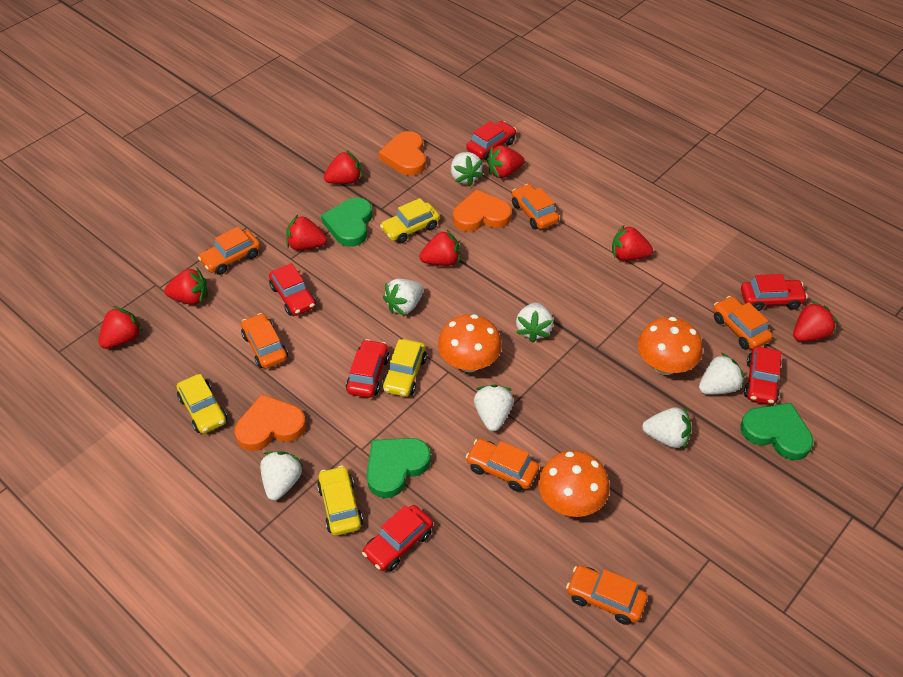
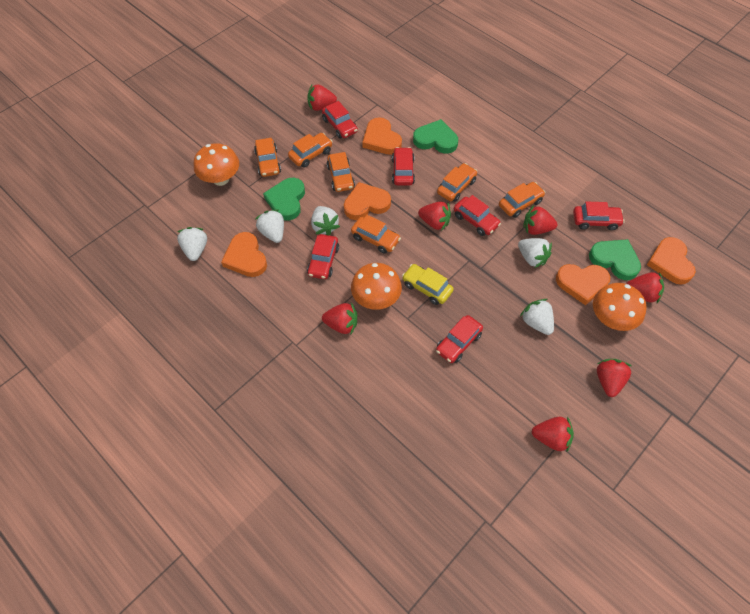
orange heart: [235,394,306,451] [379,131,426,176] [453,190,512,232] = 3 -> [221,232,267,277] [344,182,391,220] [362,117,402,155] [556,264,610,305] [647,237,696,284] = 5
red strawberry: [98,306,143,349] [164,268,208,305] [286,215,327,250] [324,150,362,184] [419,230,460,266] [487,145,525,178] [612,224,653,261] [793,301,838,341] = 8 -> [307,84,337,111] [322,302,357,334] [418,202,451,231] [523,205,557,235] [532,416,574,453] [597,359,632,397] [626,272,664,303] = 7
white strawberry: [260,451,303,501] [383,279,424,316] [451,152,483,186] [474,385,513,431] [516,303,553,343] [642,407,691,449] [699,353,744,395] = 7 -> [177,227,207,261] [255,210,284,243] [311,206,340,236] [518,238,552,268] [520,299,554,335] = 5
yellow car: [177,374,227,434] [317,465,363,536] [380,198,440,244] [382,339,427,397] = 4 -> [402,264,454,305] = 1

